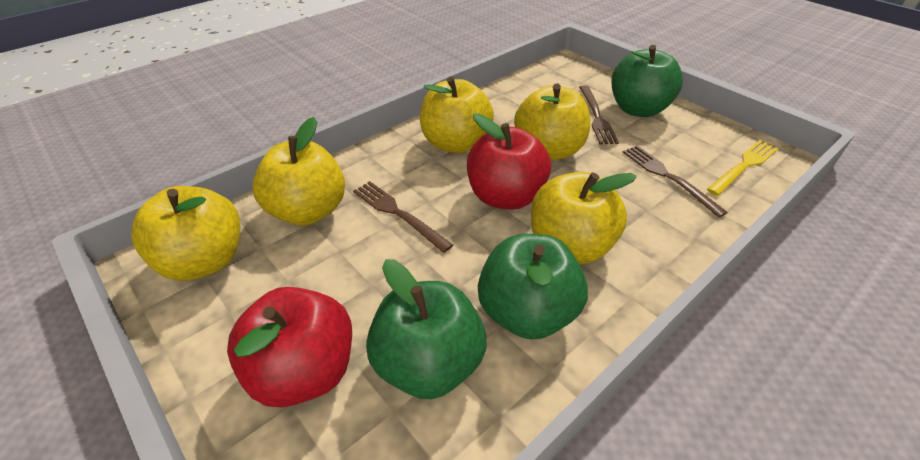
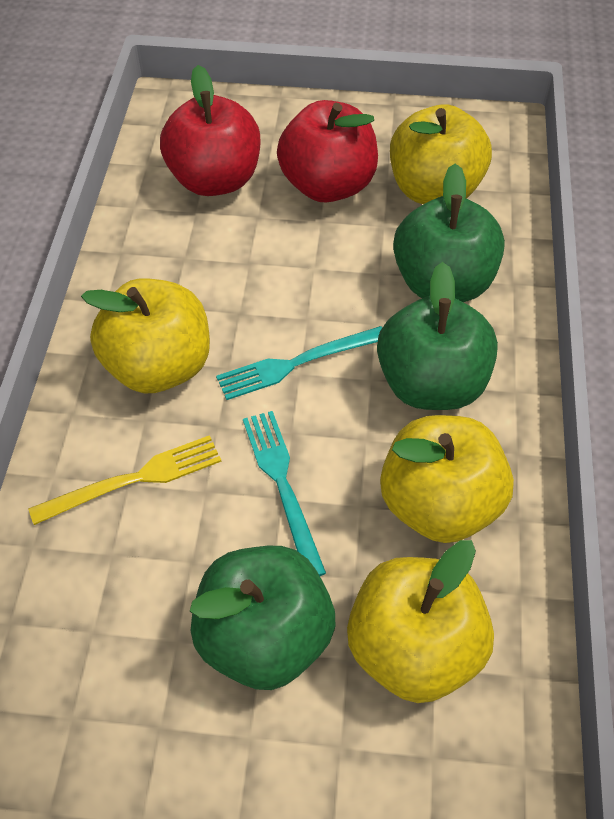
brown fork: [353,181,453,253] [579,85,619,144] [623,146,728,218] = 3 -> none = 0
turquoise fork: none = 0 -> [216,326,382,400] [243,411,326,576] = 2
yellow apple: [131,186,241,281] [253,117,345,226] [420,76,494,153] [514,84,590,160] [531,172,637,264] = 5 -> [81,278,210,393] [347,540,494,703] [380,415,514,543] [390,104,492,204] = 4

